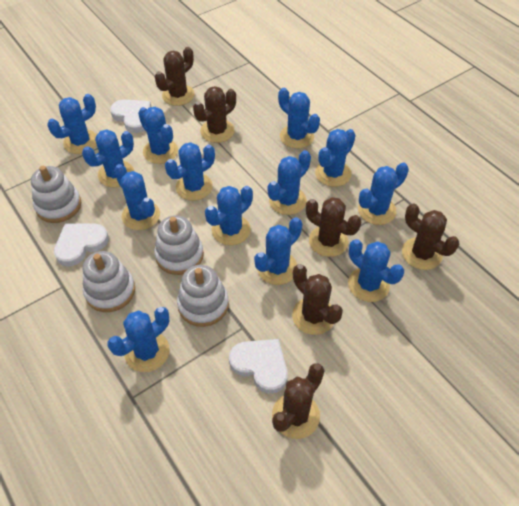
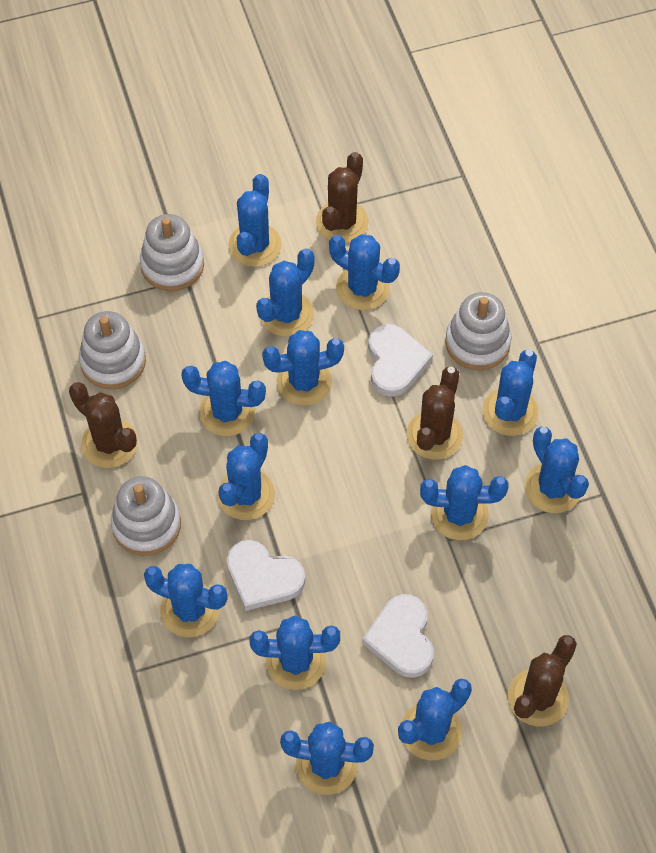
brown cactus: [155,47,195,106] [193,86,236,143] [272,363,324,439] [292,264,343,335] [306,197,361,257] [402,204,459,270] = 6 -> [69,382,138,468] [316,152,368,243] [407,367,463,460] [508,635,577,726] = 4

